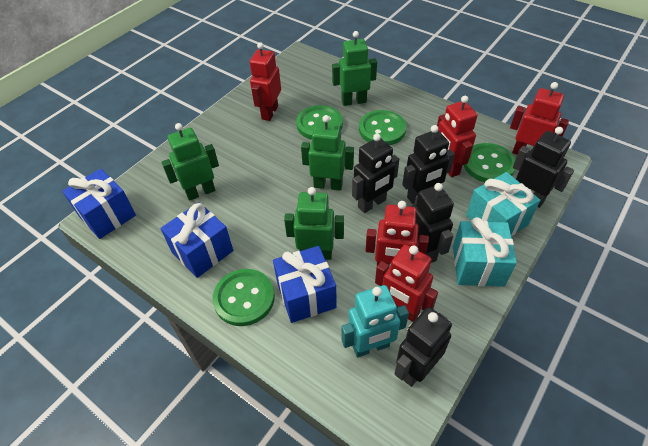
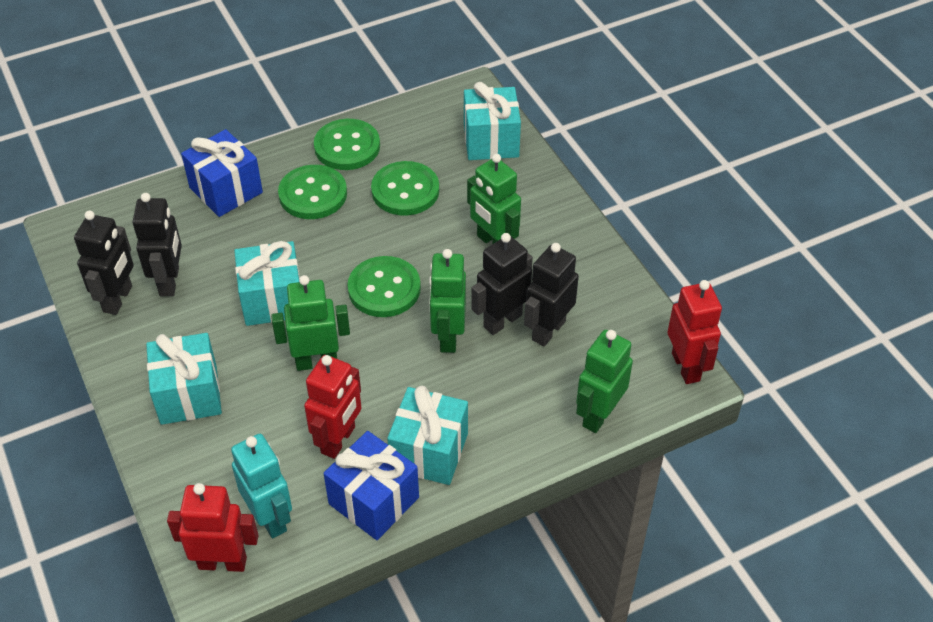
black robot: [352,134,399,213] [394,307,452,387] [402,125,455,204] [412,183,454,263] [513,127,574,208] = 5 -> [74,211,134,315] [132,193,182,296] [472,233,533,335] [524,243,579,346] = 4
blue gift: [62,169,136,239] [160,202,233,278] [273,246,337,323] = 3 -> [181,129,263,217] [323,431,419,540] = 2
red robot: [250,42,281,121] [365,201,429,266] [375,245,438,322] [437,96,477,177] [510,82,569,155] = 5 -> [167,483,259,572] [304,355,361,459] [668,280,722,384] = 3
turquoise gift: [453,217,517,287] [466,172,540,236] = 2 -> [146,333,222,425] [234,241,300,326] [387,386,468,485] [464,82,521,160] = 4

